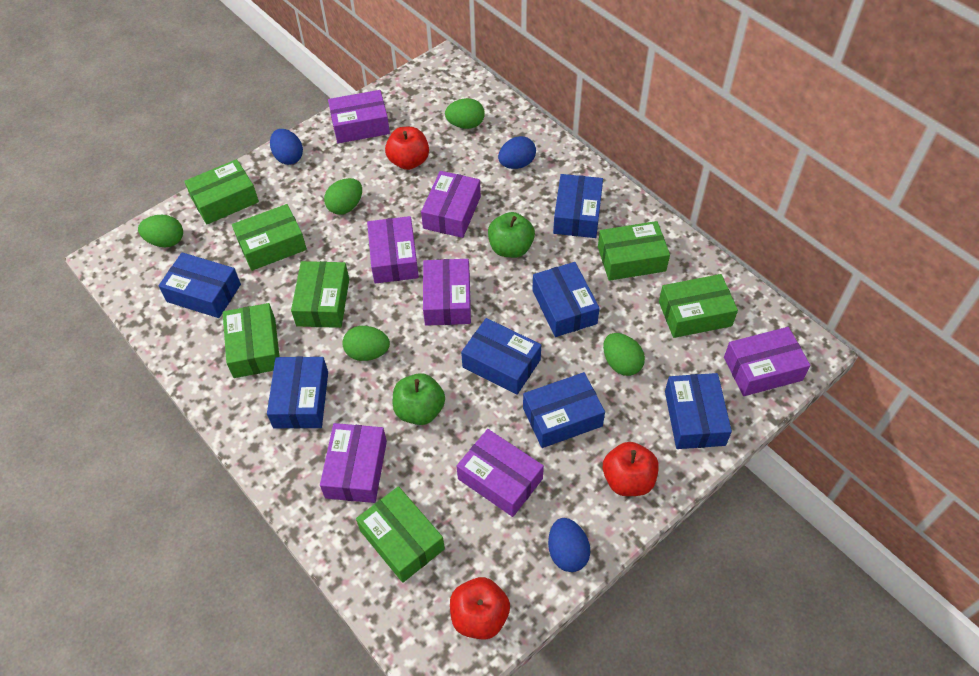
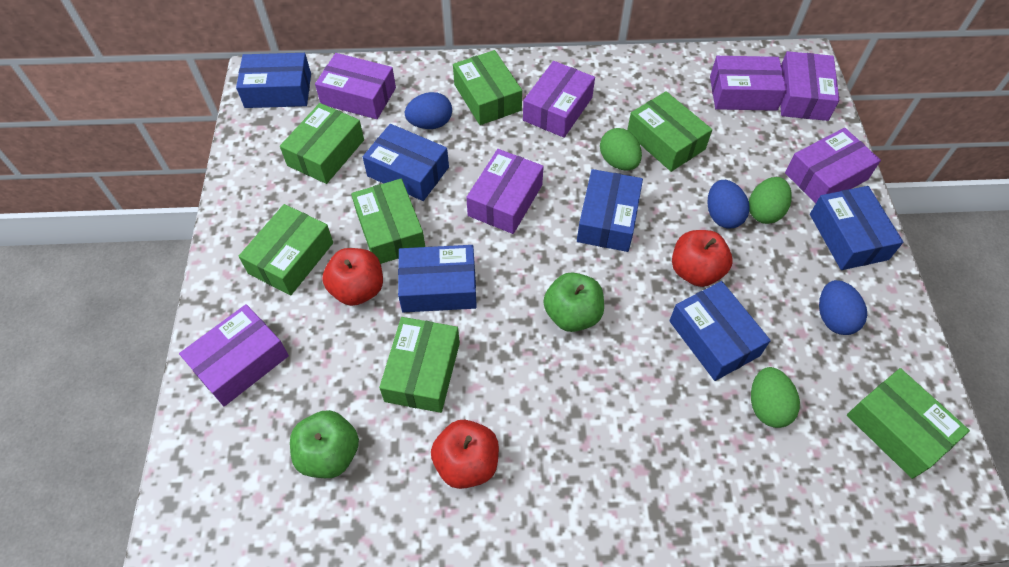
blue box: [158,252,241,318] [267,357,328,429] [461,318,541,395] [523,372,605,448] [532,262,600,337] [553,174,603,238] [665,373,732,449] = 7 -> [236,53,311,108] [363,124,449,201] [398,245,477,312] [577,169,643,252] [669,281,771,381] [810,186,903,270] = 6
green egg: [138,215,183,247] [324,178,362,215] [342,326,390,361] [445,98,485,129] [603,333,645,376] = 5 -> [600,128,642,171] [749,177,792,224] [751,367,800,428] = 3

